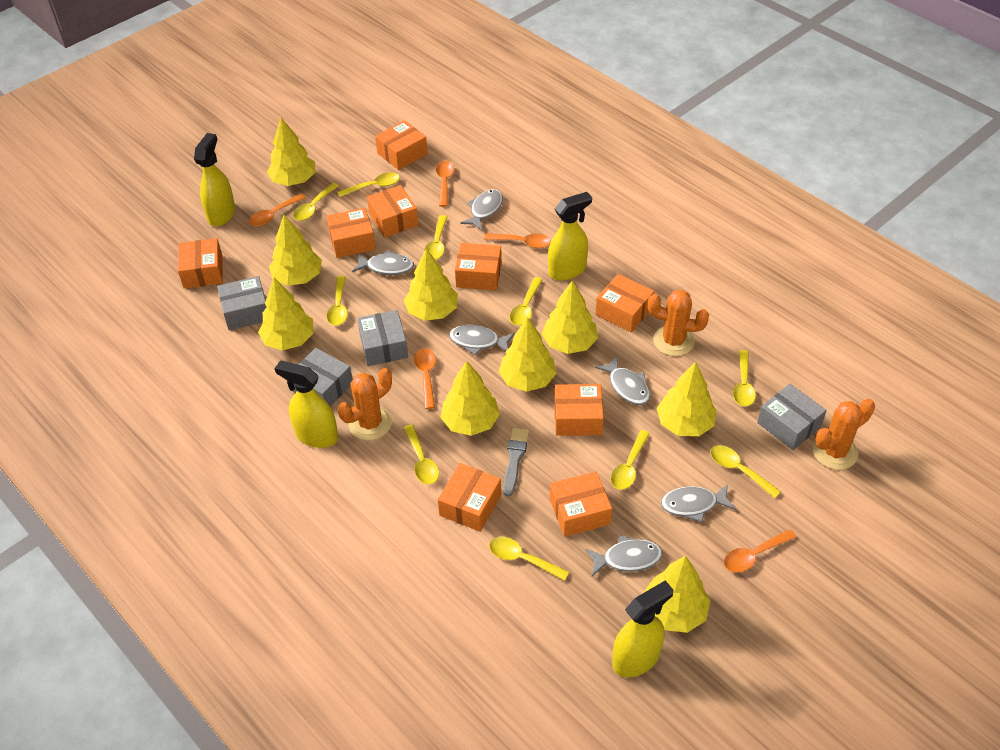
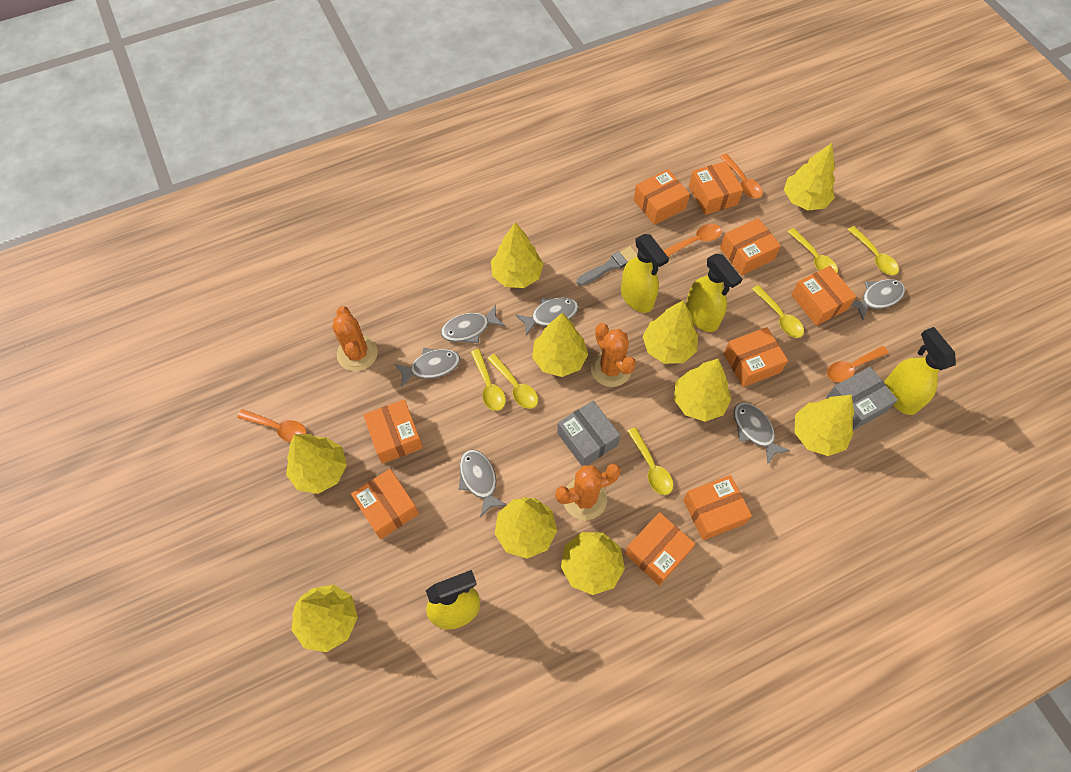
grey box: [217,276,266,330] [293,348,353,407] [357,310,408,366] [757,383,827,450] = 4 -> [557,400,620,466] [826,367,898,430] = 2
orange spoon: [249,194,306,226] [414,348,436,409] [436,161,455,207] [484,233,551,248] [724,529,797,573] = 5 -> [237,409,306,442] [663,224,722,256] [720,154,763,199] [827,346,889,382] = 4
yellow spoon: [293,183,338,221] [327,276,348,326] [337,172,400,197] [404,425,439,484] [424,215,447,260] [489,537,569,581] [510,277,542,326] [611,430,650,490] [710,445,781,498] [733,350,756,407] = 10 -> [471,349,505,411] [487,354,538,409] [627,427,673,495] [752,285,804,338] [787,228,838,273] [847,226,899,275] = 6
yellow tree: [258,278,314,350] [267,118,316,186] [269,215,322,286] [404,248,458,321] [440,361,500,436] [499,317,556,392] [542,280,598,354] [642,556,711,633] [657,362,717,436] = 9 -> [286,434,347,494] [291,585,358,652] [491,222,544,288] [495,497,557,559] [532,313,588,377] [561,532,625,595] [643,300,698,364] [674,359,732,422] [784,143,835,211] [794,395,854,456] = 10

